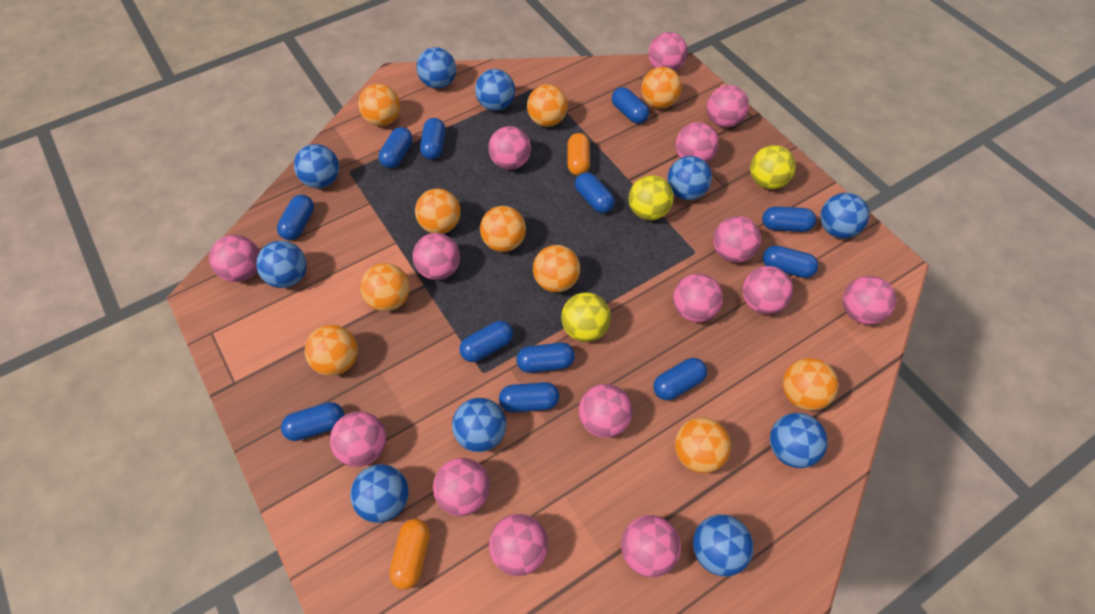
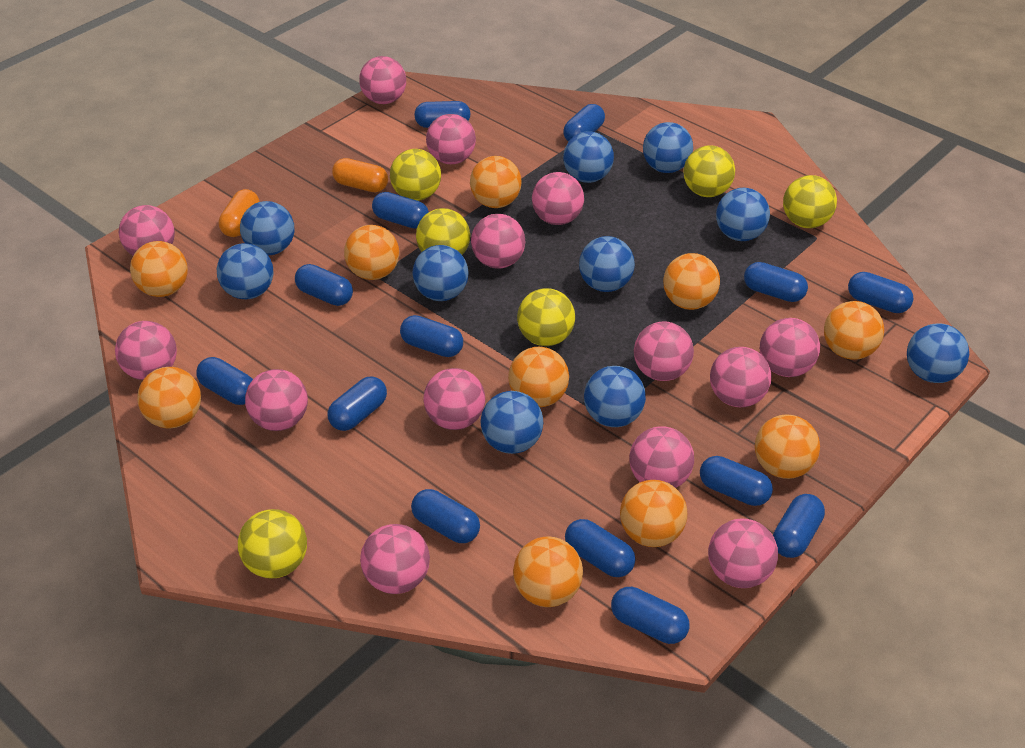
blue capsule: [277,195,314,240] [281,402,344,441] [379,127,413,168] [420,118,445,160] [459,321,513,362] [499,382,560,412] [516,342,575,373] [575,172,615,213] [612,87,649,124] [653,358,707,400] [762,206,816,232] [763,245,819,278] = 12 -> [196,357,253,405] [295,264,353,306] [328,376,387,431] [372,192,429,229] [400,315,463,357] [411,489,480,543] [414,101,471,128] [563,104,605,142] [565,519,635,577] [611,587,689,644] [700,456,773,506] [744,262,808,302] [773,494,825,558] [848,272,914,313] = 14
pink ball: [209,235,259,282] [330,411,386,467] [413,233,460,280] [433,458,490,516] [489,126,531,170] [489,514,548,576] [579,384,632,438] [621,515,681,577] [648,32,687,71] [673,274,723,322] [676,122,719,163] [707,85,749,127] [713,216,761,263] [743,266,793,314] [843,276,896,325] = 15 -> [115,321,177,380] [119,205,175,256] [245,369,308,431] [359,56,406,104] [360,524,430,594] [423,368,485,430] [426,114,476,164] [471,214,525,269] [532,172,584,225] [629,426,694,488] [634,321,694,381] [708,518,778,588] [710,347,771,407] [760,318,820,377] = 14
yellow ball: [561,293,611,342] [629,175,674,220] [750,145,796,189] = 3 -> [238,509,307,579] [390,149,441,201] [416,208,470,255] [517,288,575,346] [684,145,735,197] [783,175,837,228] = 6

